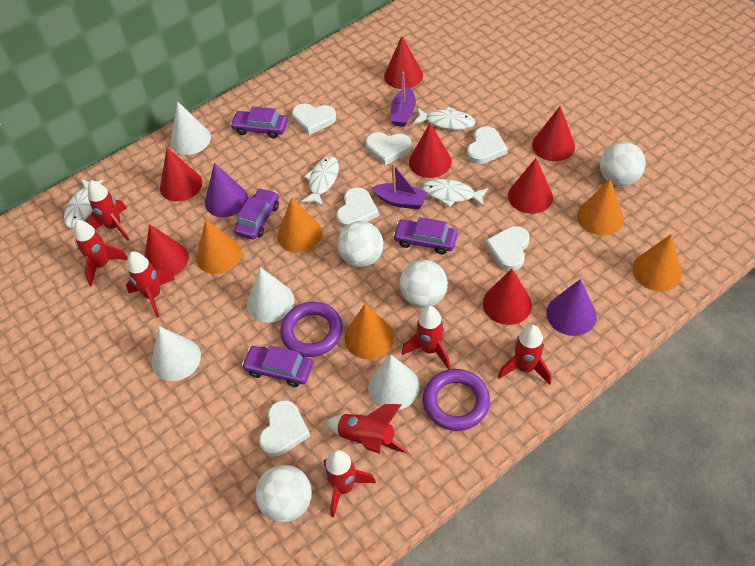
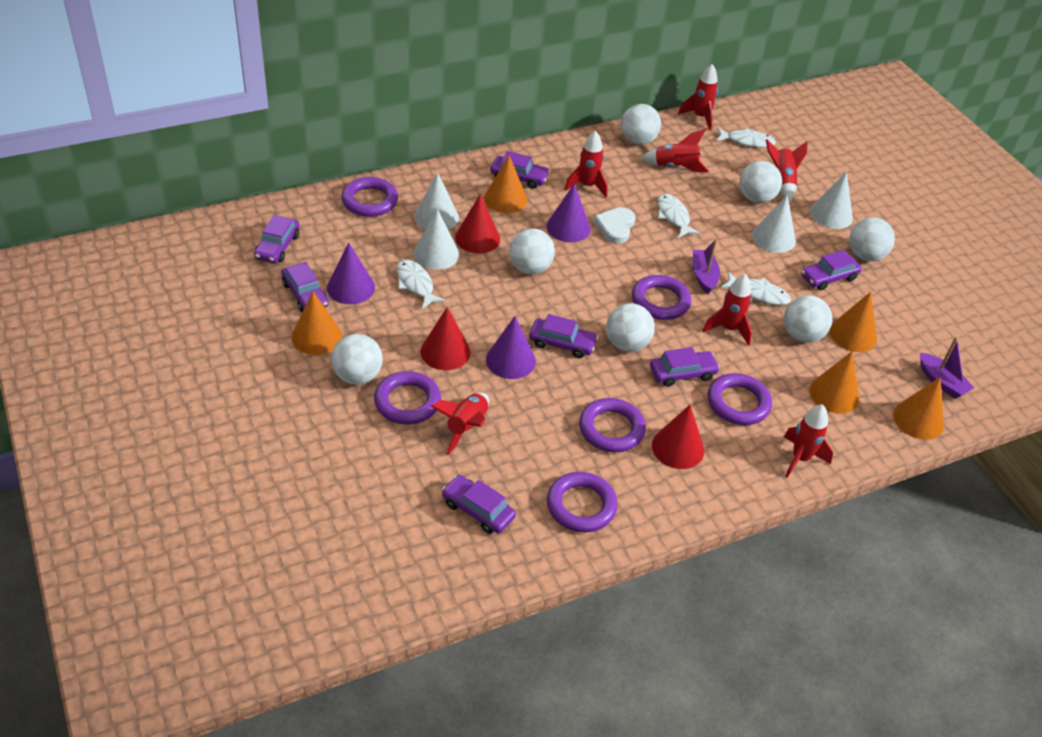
purple car: [230,106,288,138] [234,188,279,240] [242,346,313,387] [393,217,458,254] = 4 -> [254,215,299,263] [281,262,329,312] [442,475,516,534] [490,151,550,189] [529,314,598,358] [650,347,720,387] [801,250,862,290] = 7
purple cone: [205,163,248,217] [546,279,597,336] = 2 -> [327,242,375,304] [486,316,536,379] [546,183,591,242] = 3
purple ring: [280,302,343,357] [423,369,490,431] = 2 -> [341,177,398,217] [374,371,441,425] [547,472,618,532] [579,398,646,452] [632,275,691,320] [708,373,772,425] = 6
red cone: [144,224,189,276] [160,148,202,202] [384,36,423,89] [409,123,452,178] [483,269,532,325] [508,158,553,214] [532,106,575,161] = 7 -> [421,307,471,370] [455,194,500,253] [652,405,704,469] = 3
white ball: [255,465,312,522] [337,221,383,267] [400,260,448,308] [600,142,646,186] = 4 -> [331,334,383,385] [509,228,555,274] [606,303,655,352] [621,104,661,145] [740,161,782,203] [784,295,832,343] [849,217,895,261] = 7
white heart: [259,400,310,457] [292,104,336,135] [336,187,379,228] [365,132,411,165] [467,126,508,164] [485,226,529,271] = 6 -> [593,207,635,244] = 1

